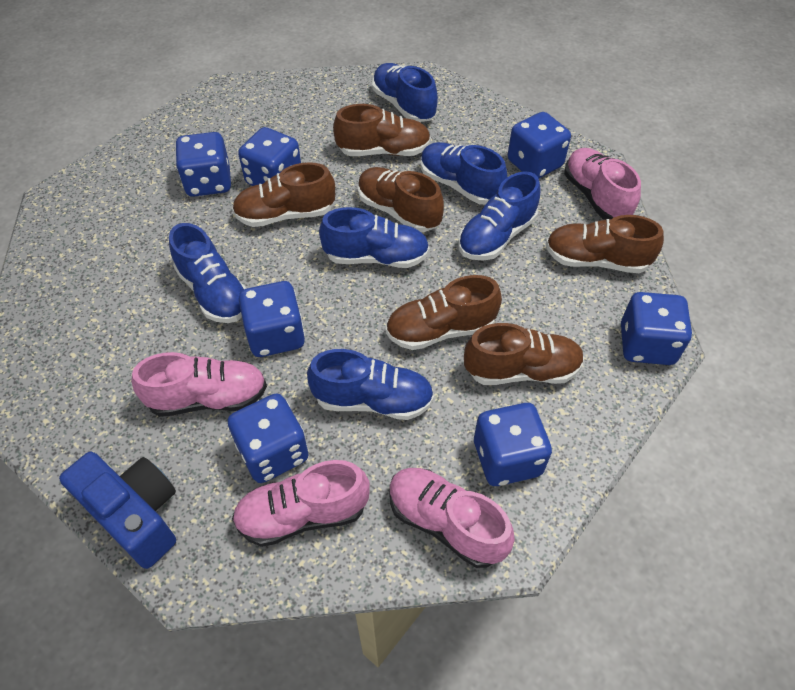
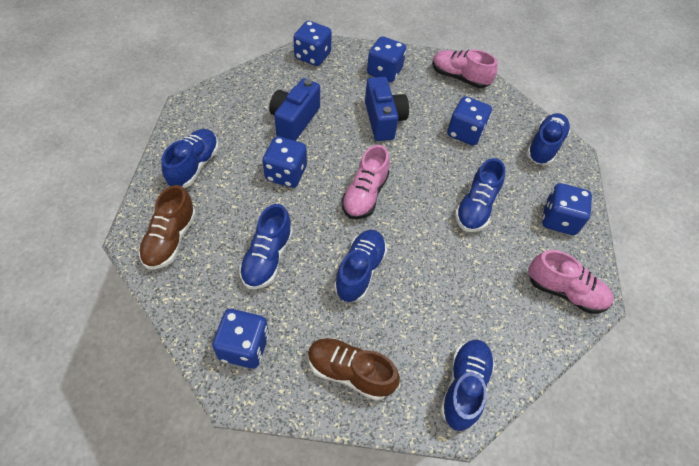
blue camera: [59,452,176,569] = 1 -> [269,78,320,141] [365,77,409,141] = 2
blue dice: [175,132,231,197] [228,393,309,483] [238,127,301,186] [239,281,305,357] [474,403,552,486] [508,112,571,178] [621,292,692,365] = 7 -> [212,309,269,369] [262,136,307,188] [293,21,332,66] [367,36,406,82] [447,96,492,146] [542,183,592,235] = 6
brown shoe: [232,162,335,227] [333,104,431,156] [358,167,444,232] [386,275,502,350] [464,323,584,385] [546,215,664,273] = 6 -> [139,185,196,269] [308,338,400,401] = 2
pink shoe: [132,352,267,417] [232,460,370,547] [389,468,515,568] [564,148,641,220] = 4 -> [341,145,390,219] [432,50,498,88] [528,250,614,314] = 3

